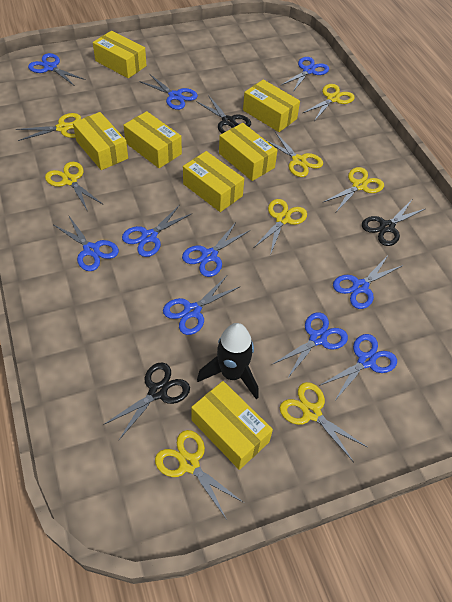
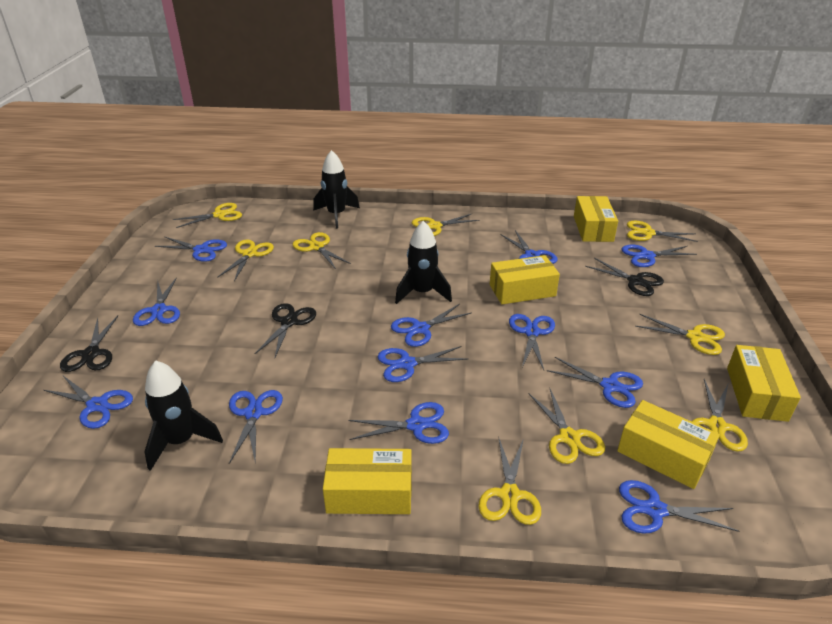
black rocket: [197,323,258,399] = 1 -> [144,360,223,471] [313,150,360,229] [395,221,452,304] = 3
blue scissors: [28,53,86,85] [54,215,119,271] [122,206,191,257] [139,75,198,110] [163,276,239,335] [182,222,250,277] [273,312,348,379] [281,57,329,92] [319,334,397,402] [333,256,403,309] = 10 -> [44,376,133,429] [133,277,180,326] [155,237,227,262] [229,390,283,464] [348,402,449,444] [377,346,468,382] [391,304,471,347] [500,230,558,264] [509,314,555,370] [547,357,643,408] [619,480,740,534] [622,244,697,267] = 12
yellow box: [73,112,128,170] [93,31,147,78] [123,111,182,168] [183,151,244,212] [191,381,273,470] [219,123,278,181] [243,80,300,132] = 7 -> [323,448,412,514] [490,255,560,304] [574,196,618,242] [617,400,720,489] [727,345,801,422] = 5
yellow scissors: [16,113,81,141] [45,162,103,210] [155,430,244,520] [254,199,307,255] [266,132,323,177] [280,382,367,462] [303,84,355,120] [322,167,384,212] = 8 -> [173,203,242,228] [217,240,274,281] [292,232,351,269] [412,214,479,236] [479,438,541,525] [529,389,605,464] [627,221,698,242] [635,314,725,355] [691,379,748,452] = 9

